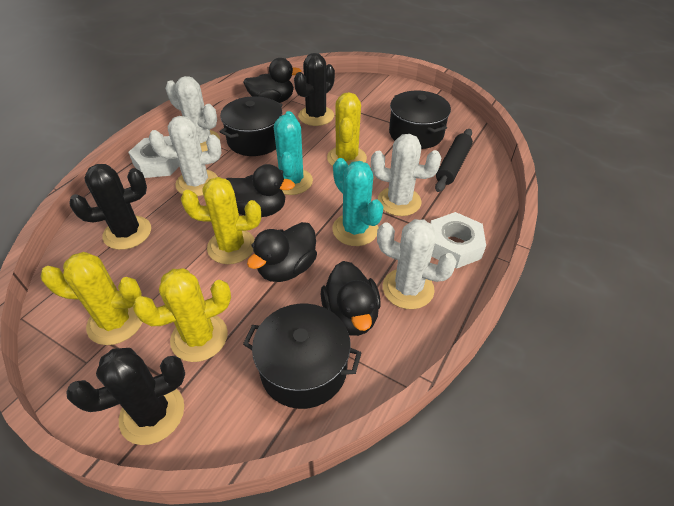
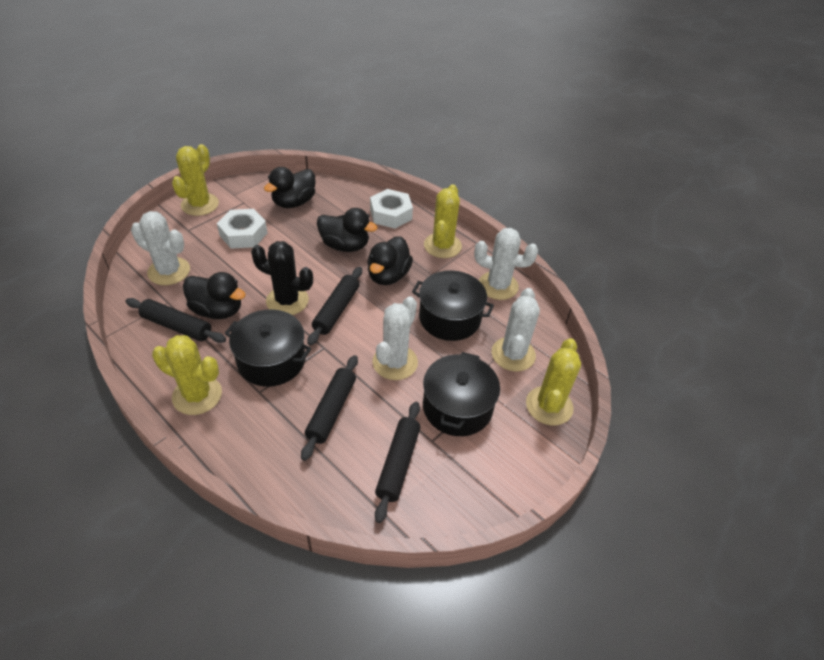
black cactus: [66,348,185,445] [69,164,151,250] [294,53,335,126] = 3 -> [251,241,313,315] = 1
black rolling pin: [435,129,473,192] = 1 -> [125,298,226,343] [301,355,358,461] [307,267,362,346] [375,402,421,523] = 4
turquoise cactus: [274,111,313,195] [332,158,383,246] = 2 -> none = 0

